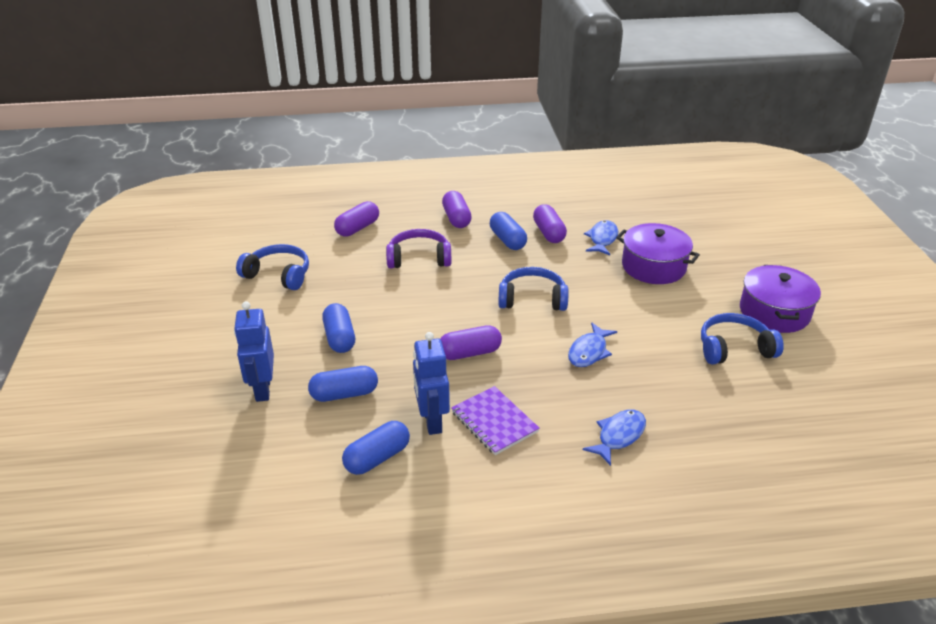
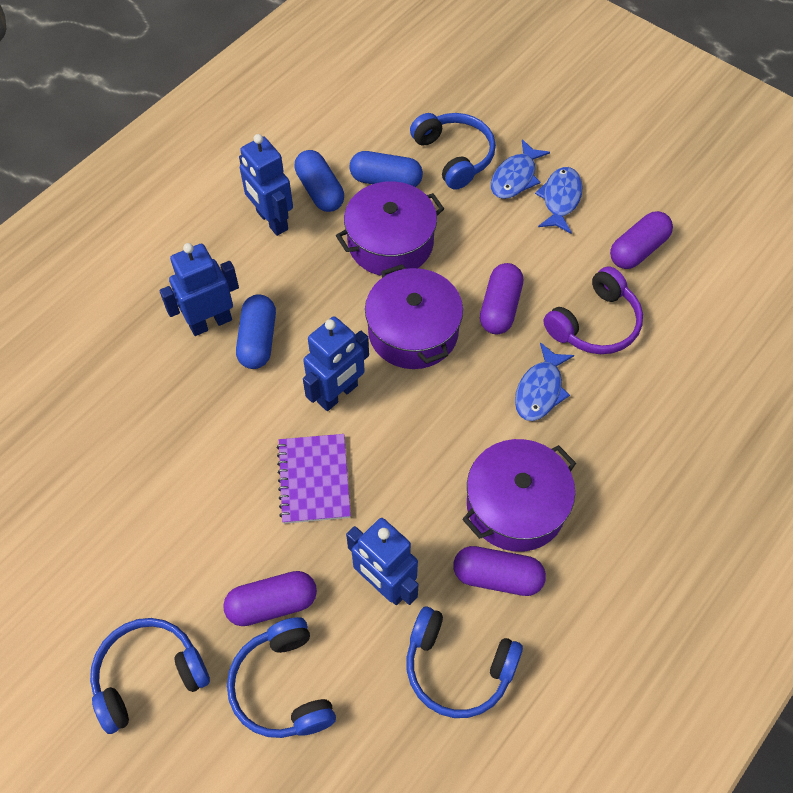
blue capsule: [308,366,378,402] [322,303,355,353] [342,421,410,475] [490,212,527,250] = 4 -> [236,294,276,369] [294,150,344,212] [349,151,423,187] = 3
blue headphones: [236,244,309,290] [498,267,568,311] [701,313,784,364] = 3 -> [90,618,210,734] [227,617,336,738] [406,607,523,718] [410,113,496,190] = 4
blue robot: [234,301,274,402] [413,332,450,435] = 2 -> [159,243,239,336] [239,134,293,236] [303,316,369,411] [346,518,419,605] = 4
purple pot: [616,223,700,284] [740,265,821,333] = 2 -> [336,181,444,276] [365,264,463,369] [462,439,576,552] = 3

